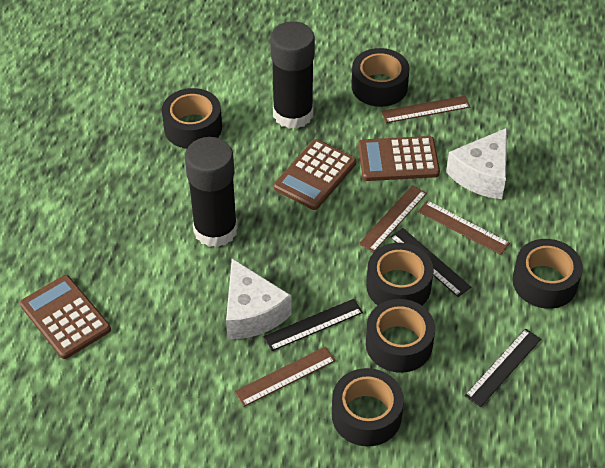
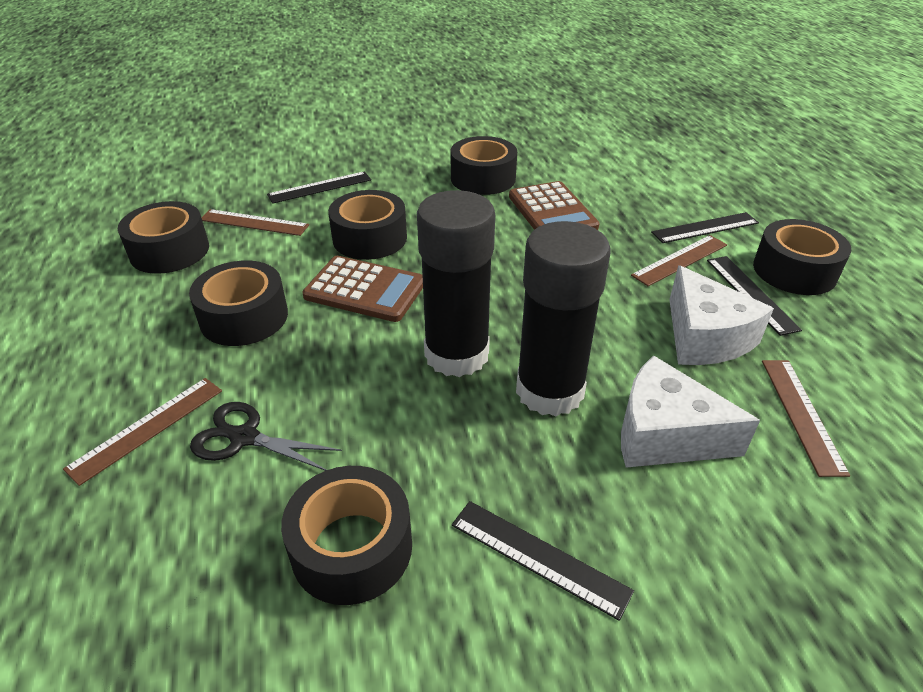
black ruler: [263,299,363,351] [390,228,471,297] [465,329,541,407] = 3 -> [267,171,371,204] [452,501,634,621] [651,212,759,243] [707,256,802,336] = 4
black scissors: none = 0 -> [190,402,342,471] = 1
brown calculator: [20,275,111,359] [274,139,356,210] [358,136,440,181] = 3 -> [302,256,423,322] [509,181,599,230] = 2

